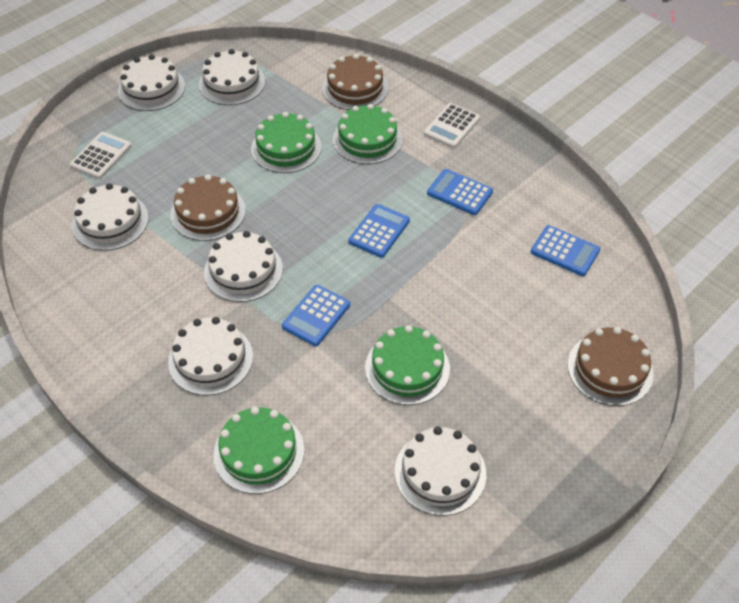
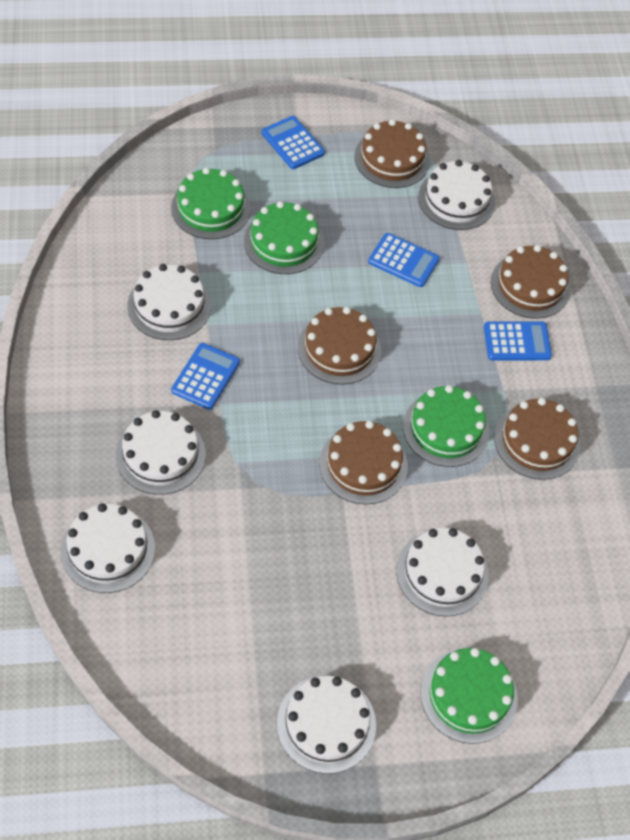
brown cake: [171,174,246,241] [322,54,389,110] [567,327,654,406] = 3 -> [298,307,381,384] [319,421,408,505] [354,119,430,188] [491,245,571,319] [494,398,581,480] = 5
white calculator: [70,132,132,179] [424,103,480,148] = 2 -> none = 0

